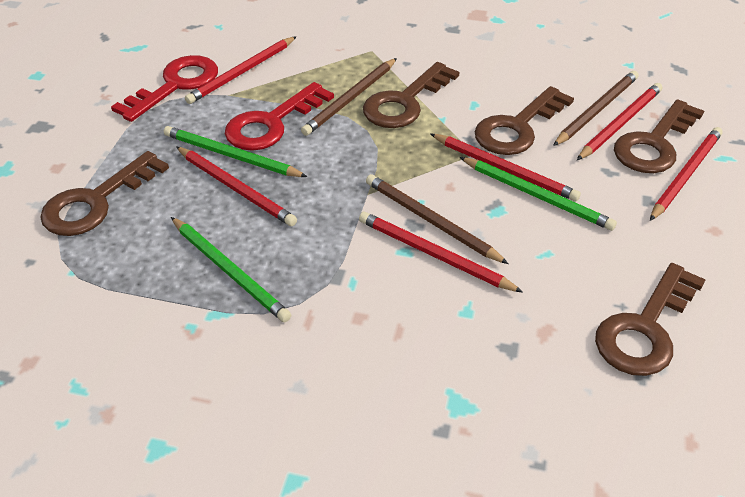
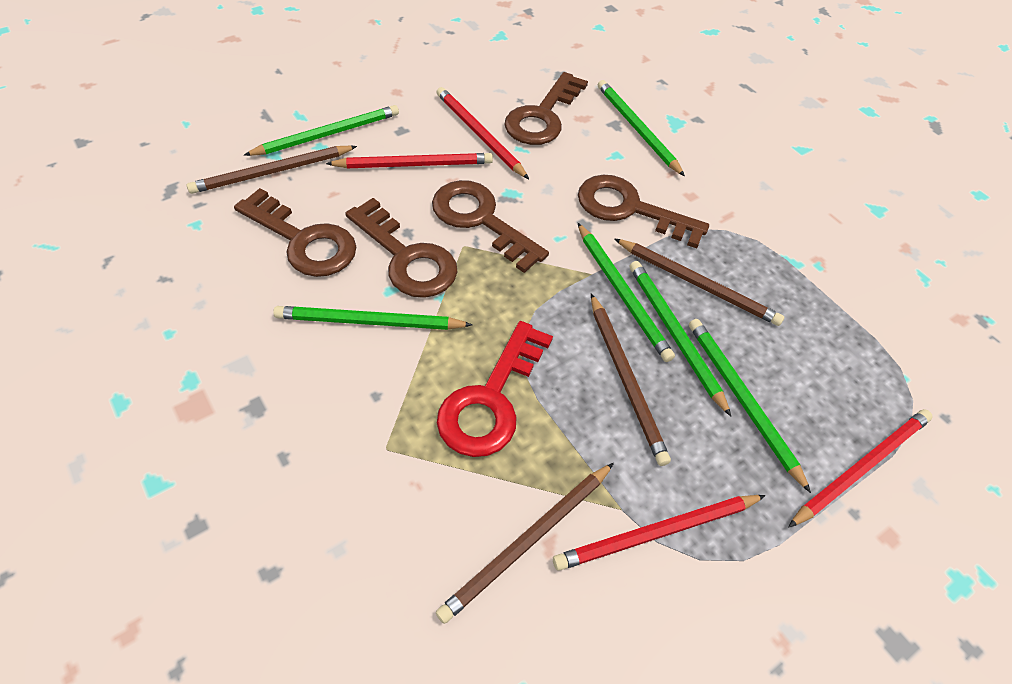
brown pencil: [301,58,397,136] [366,174,508,264] [553,71,638,146] = 3 -> [187,146,357,194] [436,463,614,624] [591,294,671,466] [614,238,784,326] = 4
green pencil: [164,126,307,177] [171,217,291,322] [460,157,617,231] = 3 -> [244,105,399,156] [273,306,472,330] [578,223,675,362] [598,80,685,177] [630,261,731,416] [689,319,811,493] = 6
red key: [111,55,218,122] [225,82,334,151] = 2 -> [437,321,553,457] = 1
red pencil: [176,146,297,226] [185,36,297,104] [359,212,523,293] [431,134,581,202] [577,83,662,160] [650,127,723,221] = 6 -> [326,153,493,168] [436,87,529,179] [553,495,766,571] [788,409,933,528] = 4

